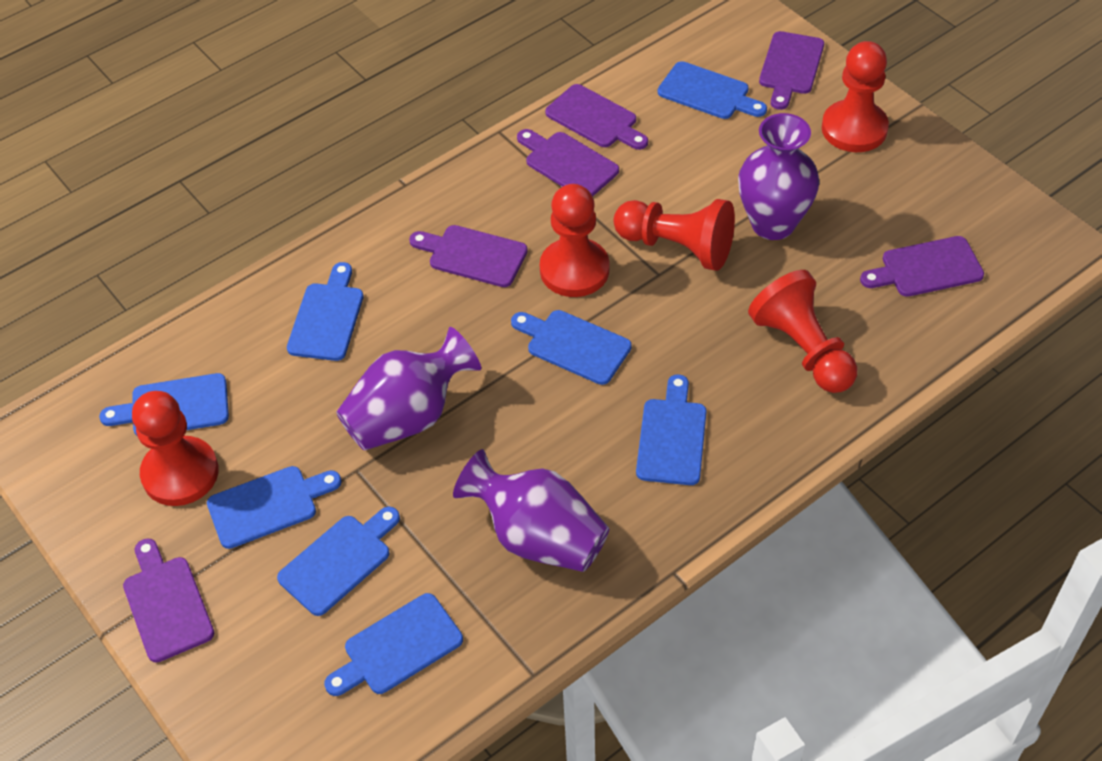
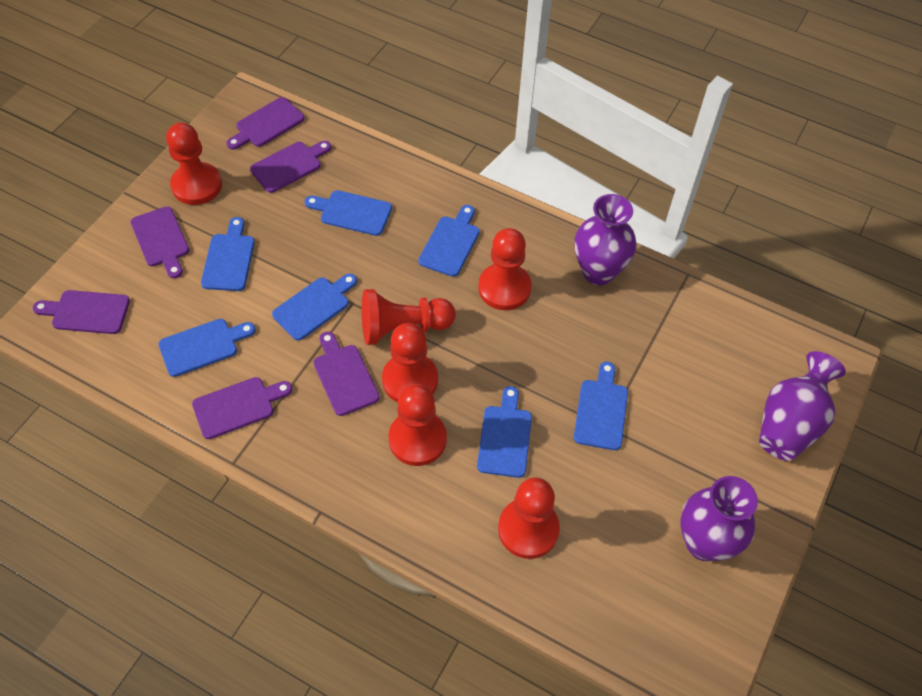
blue cutting board: [99,373,229,436] [207,466,341,549] [277,507,400,616] [287,262,363,361] [324,593,463,696] [511,310,632,385] [636,374,707,485] [658,61,767,119] = 8 -> [158,319,256,377] [201,217,255,291] [272,274,357,341] [305,190,392,236] [418,205,479,277] [477,386,532,478] [574,362,628,450] = 7
red pawn: [132,391,219,506] [540,184,610,297] [613,199,735,271] [748,270,858,393] [822,41,889,152] = 5 -> [166,122,222,205] [362,289,456,345] [382,323,438,403] [389,384,447,466] [478,228,532,310] [498,477,560,559] = 6

